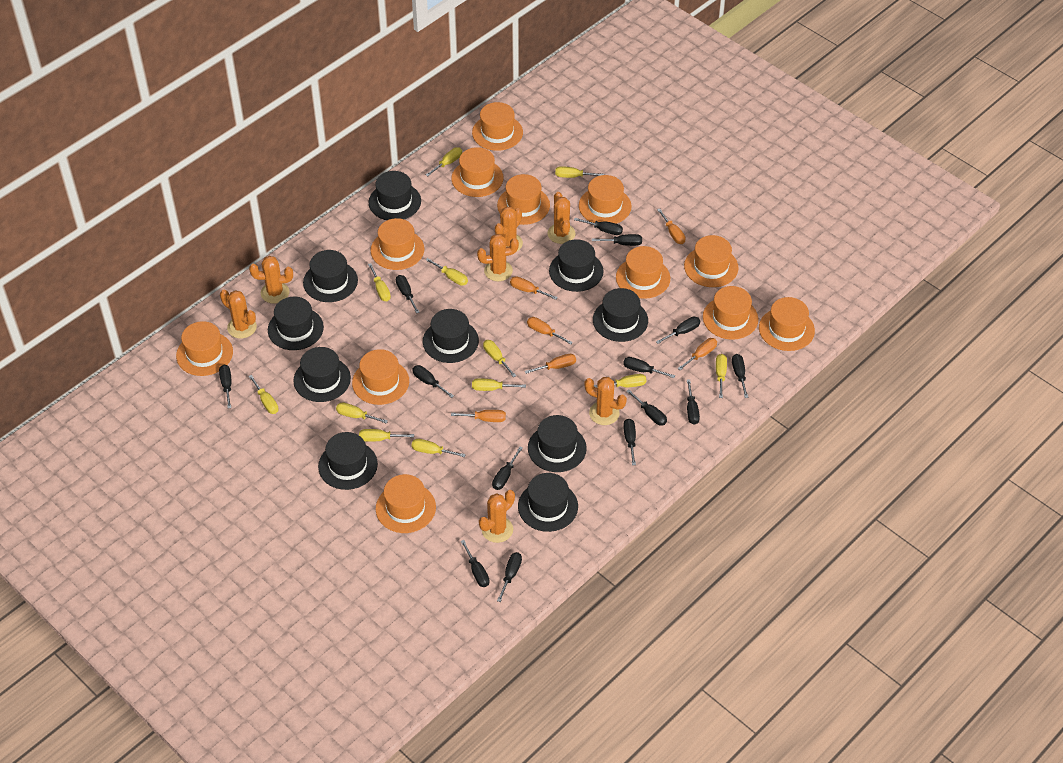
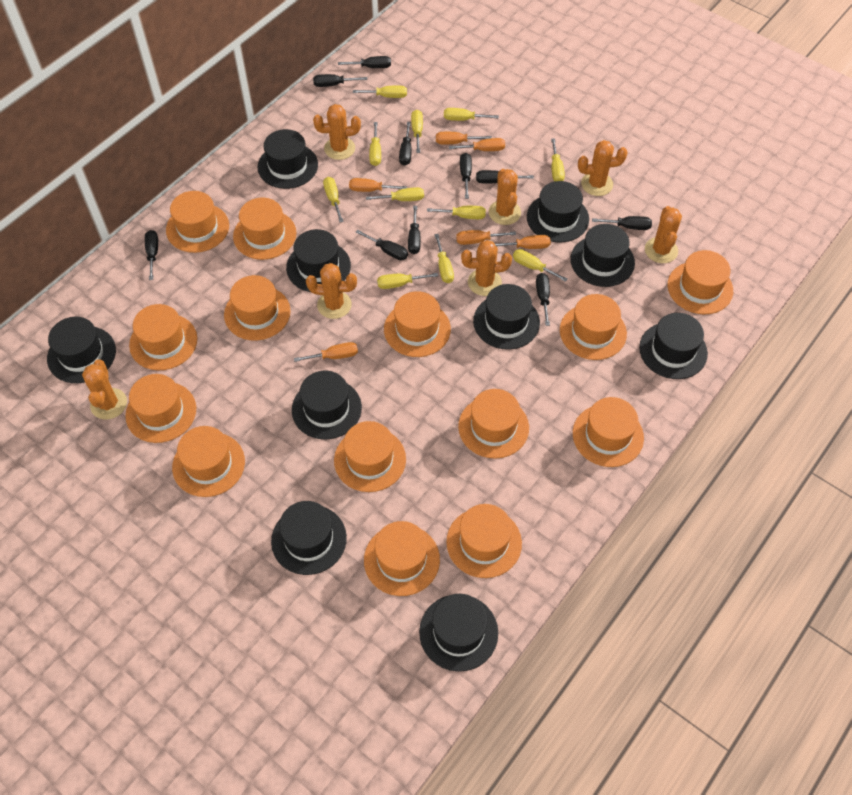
black screwdriver: [219,365,232,409] [396,275,420,314] [412,365,454,398] [461,540,489,587] [492,447,523,490] [497,552,522,602] [574,218,623,235] [592,234,642,246] [623,357,675,378] [623,419,636,465] [626,389,667,426] [656,317,700,344] [687,379,700,425] [732,354,748,398] = 14 -> [145,230,158,280] [313,74,367,87] [338,56,391,68] [355,230,408,260] [399,122,412,166] [408,206,420,254] [460,153,472,199] [476,170,534,184] [536,273,550,326] [592,216,652,230] = 10
orange hat: [176,321,233,376] [352,349,409,405] [371,218,425,270] [376,474,436,533] [451,147,504,197] [472,102,523,151] [497,174,550,225] [579,175,631,224] [616,246,670,299] [684,235,738,287] [703,286,758,340] [759,297,815,351] = 12 -> [125,374,196,443] [129,304,197,370] [166,191,229,253] [172,426,245,497] [224,275,291,340] [233,198,296,260] [334,421,406,492] [364,521,440,596] [384,291,451,357] [446,504,522,578] [458,389,529,459] [560,294,627,360] [573,397,644,467] [668,250,733,314] = 14
yellow screwdriver: [248,375,278,414] [336,402,388,424] [359,429,414,442] [368,263,391,301] [411,439,466,457] [426,147,462,176] [426,258,468,286] [472,378,526,391] [483,340,516,377] [555,166,604,178] [594,374,646,388] [716,354,727,398] = 12 -> [323,177,344,222] [353,85,407,98] [366,187,424,201] [369,122,381,166] [377,273,438,289] [411,110,423,153] [427,206,486,219] [434,234,454,283] [444,108,499,121] [513,249,568,282] [551,138,565,181] = 11

